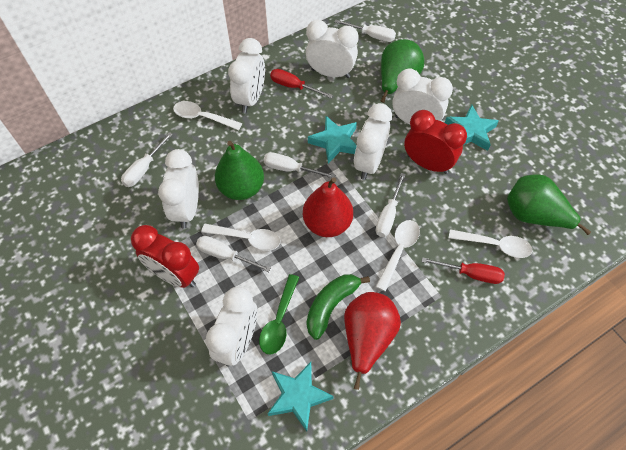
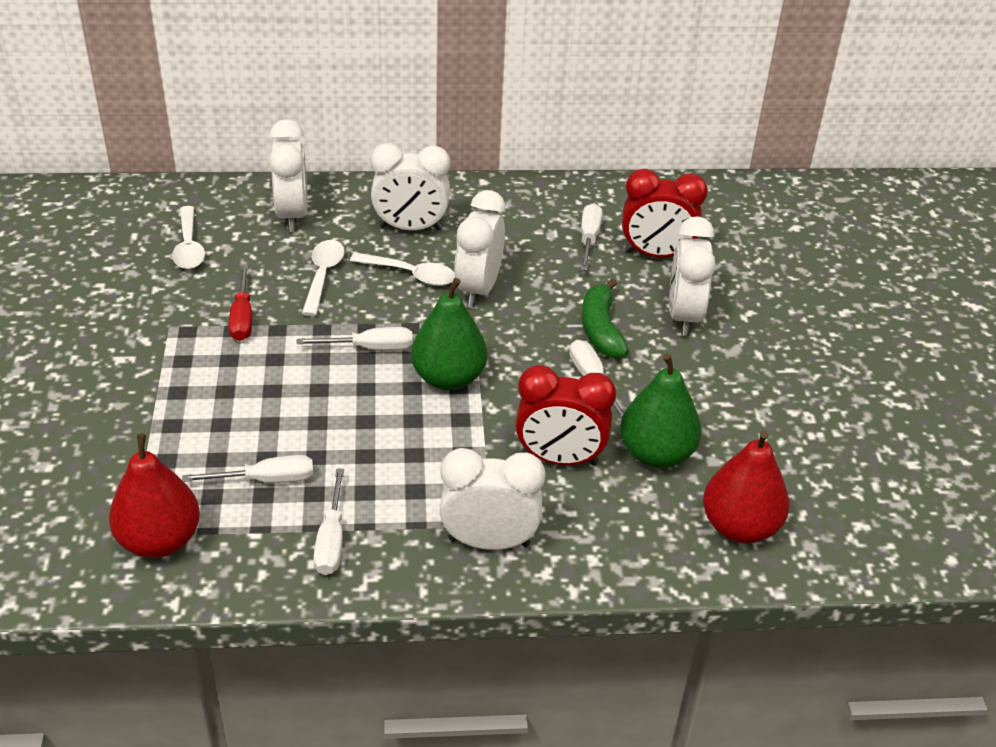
green pear: [215,141,264,200] [381,39,424,103] [507,175,591,235] = 3 -> [411,278,487,391] [620,354,702,468] = 2
green spoon: [259,274,299,354] = 1 -> none = 0
red screwdriver: [270,69,333,98] [422,257,505,284] = 2 -> [229,264,252,341] = 1
turquoise star: [268,362,334,431] [308,116,357,164] [445,105,499,151] = 3 -> none = 0
white clock: [158,149,199,229] [206,287,258,366] [228,38,265,113] [306,20,359,78] [354,103,392,180] [392,68,453,124] = 6 -> [269,119,308,231] [370,143,451,231] [440,448,546,550] [454,190,506,307] [669,216,716,336] = 5
white spoon: [173,101,242,130] [201,224,281,251] [375,220,420,291] [449,229,533,258] = 4 -> [172,206,205,269] [302,240,345,316] [350,253,455,286] = 3

